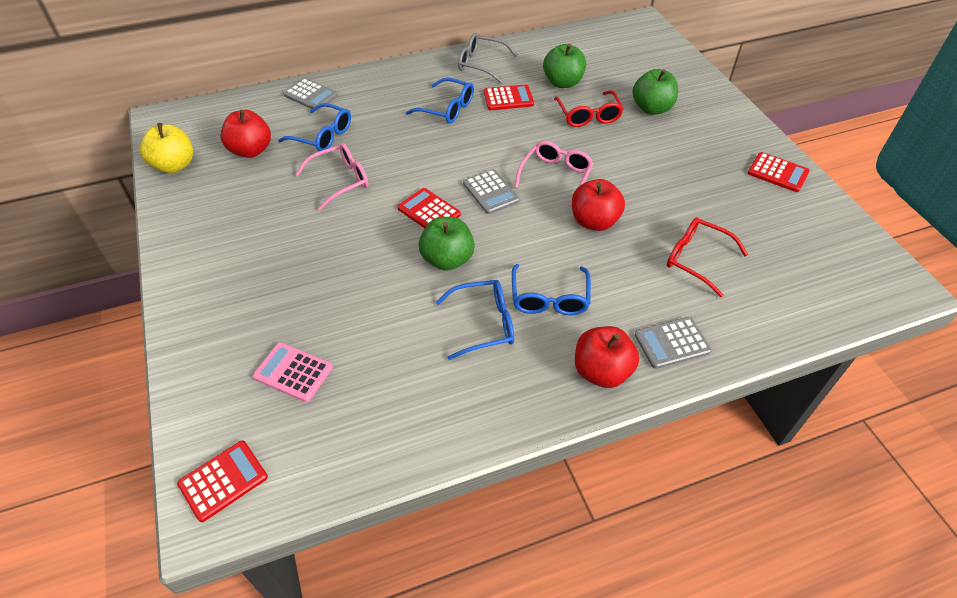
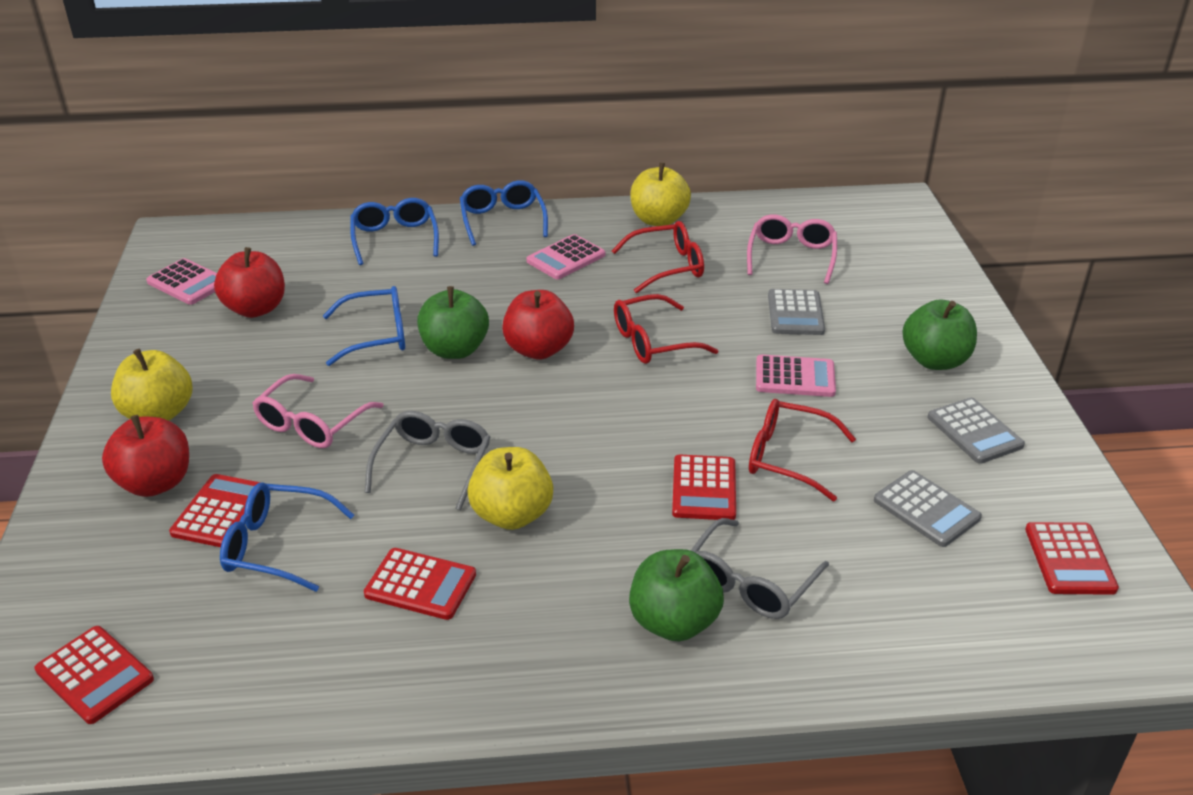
grey glasses: [458,33,517,83] = 1 -> [365,411,490,510] [691,518,829,619] = 2
pink calculator: [253,342,333,402] = 1 -> [146,258,217,305] [527,234,605,280] [756,355,836,397] = 3
red calculator: [177,440,268,522] [398,188,461,228] [484,84,534,110] [748,152,810,192] = 4 -> [34,626,154,724] [169,474,261,547] [364,548,476,620] [672,455,736,520] [1025,522,1119,595] = 5
red glasses: [554,90,623,127] [667,217,748,297] = 2 -> [612,221,704,293] [614,294,718,364] [749,399,856,501] = 3
yellow apple: [140,123,193,173] = 1 -> [111,349,193,421] [467,447,553,530] [630,163,691,226] = 3

